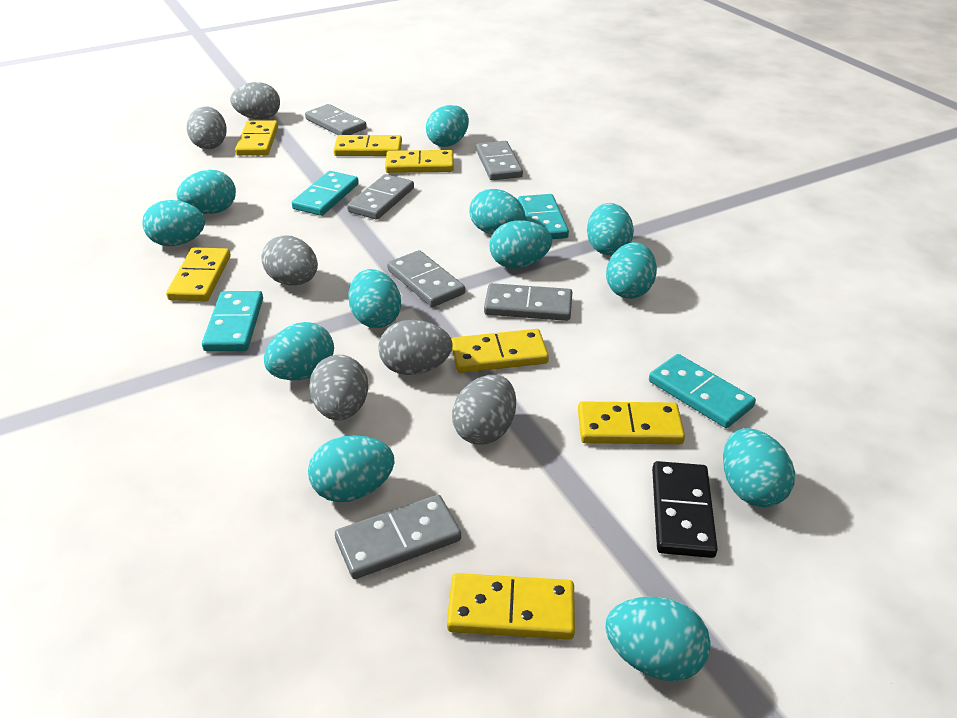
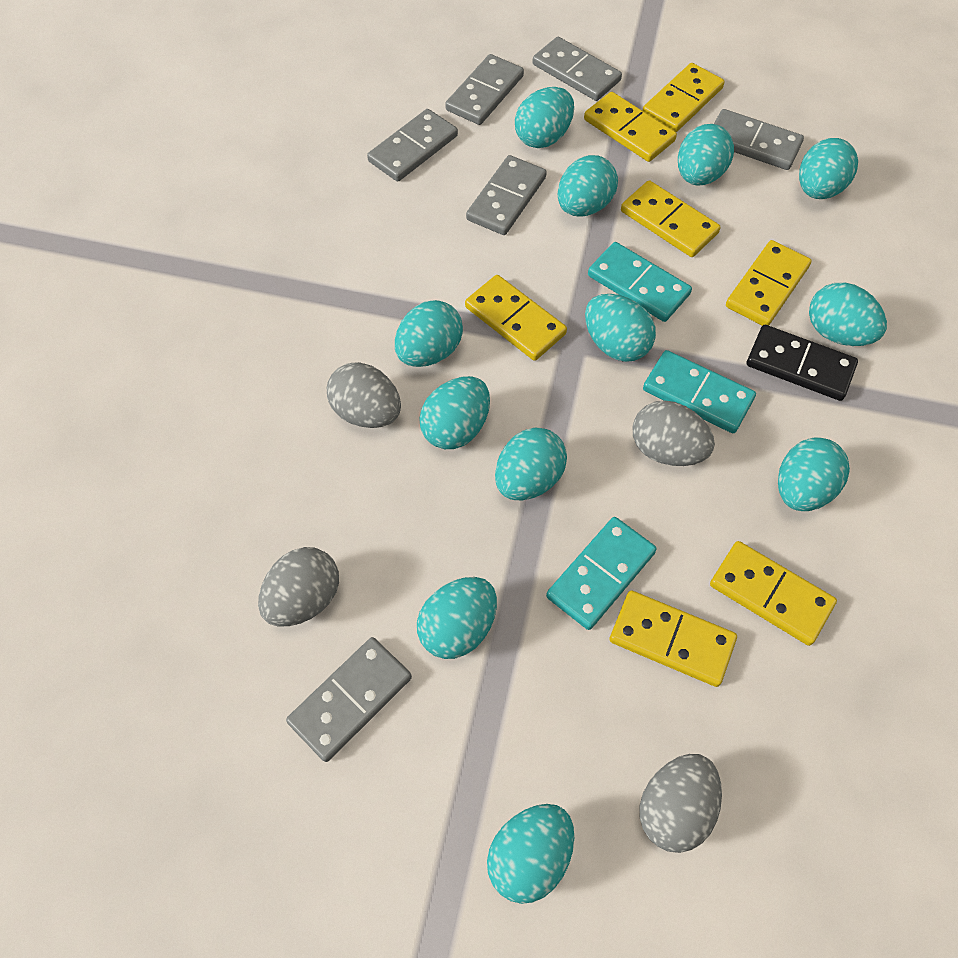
grey egg: [187,106,227,149] [230,82,280,120] [261,235,318,285] [309,354,368,420] [379,320,453,375] [452,375,516,444] = 6 -> [258,547,339,627] [327,362,401,428] [633,400,715,466] [640,754,722,853] = 4
turquoise domino: [202,291,263,351] [292,171,359,216] [518,194,569,239] [649,354,756,428] = 4 -> [546,517,657,630] [588,242,692,322] [643,350,756,433] = 3

